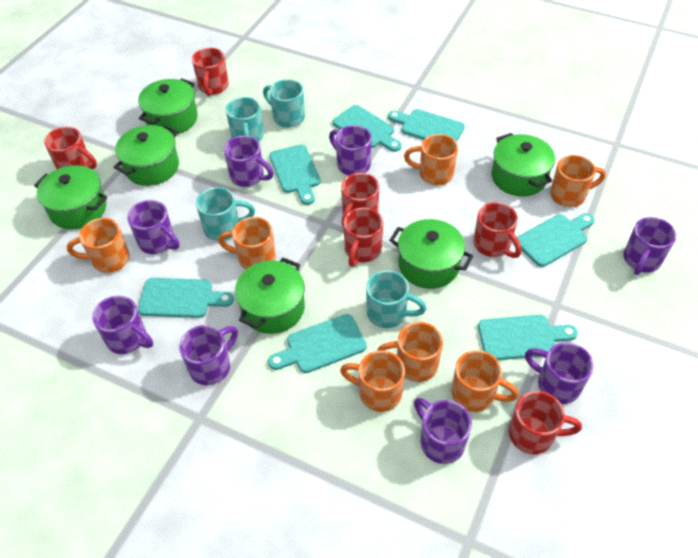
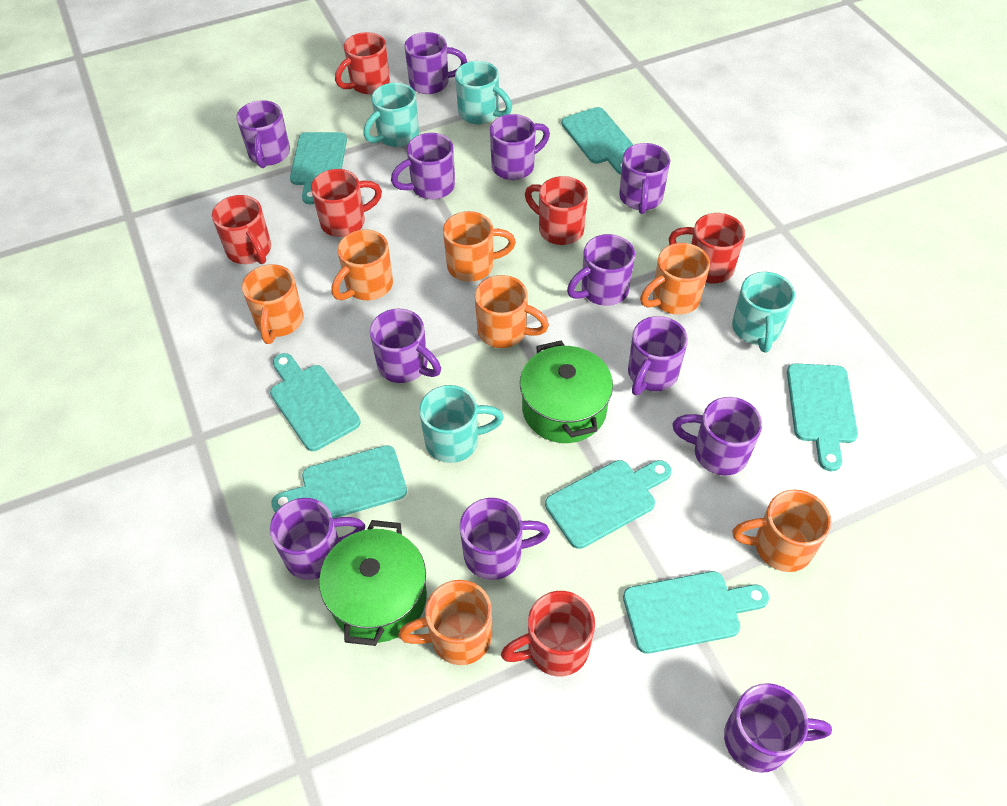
green pot: [34,165,107,230] [114,125,179,186] [138,78,198,134] [235,258,305,334] [389,219,473,289] [491,133,555,197] = 6 -> [319,520,427,646] [520,340,613,443] = 2
purple mug: [92,296,153,354] [127,200,180,254] [179,325,238,385] [224,136,274,187] [329,125,372,175] [414,398,472,464] [525,342,594,404] [623,217,677,275] = 8 -> [237,100,290,168] [270,498,365,580] [370,309,441,383] [391,133,455,199] [404,32,467,94] [460,498,550,580] [490,114,550,180] [567,234,635,306] [619,143,670,214] [628,316,688,396] [672,397,762,475] [724,683,832,773] = 12

